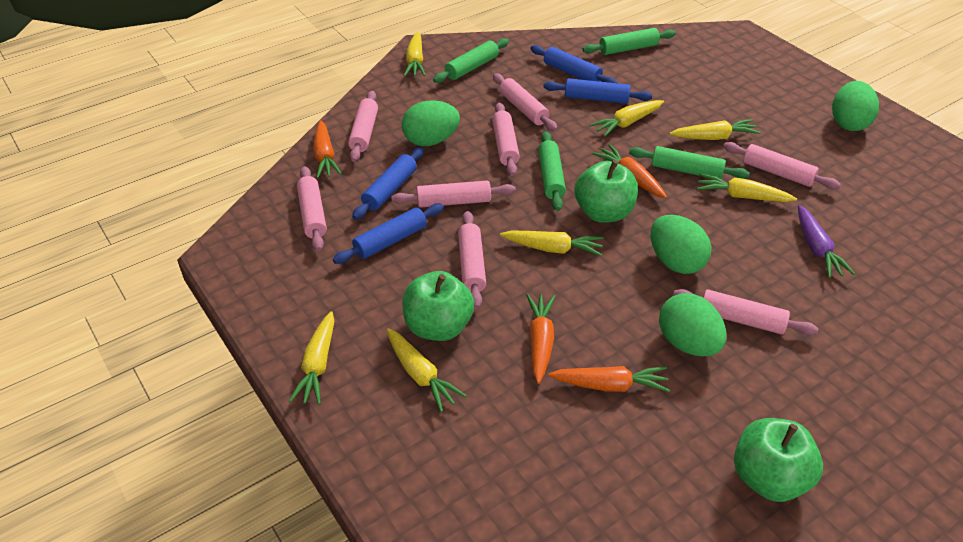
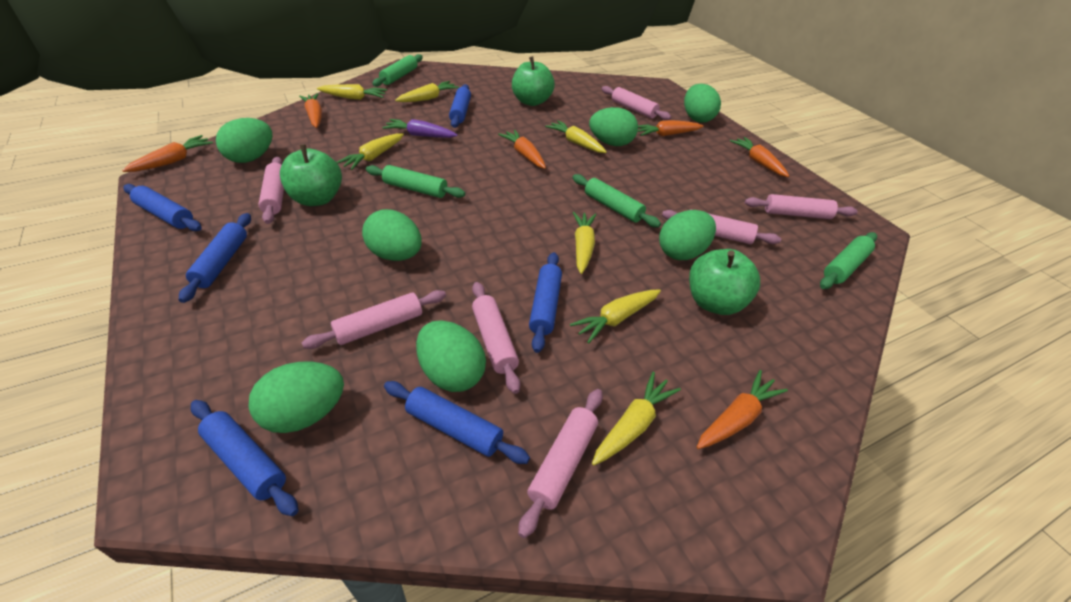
blue rolling pin: [333,203,444,264] [352,147,424,220] [530,45,617,83] [543,78,652,104] = 4 -> [123,184,202,231] [179,213,251,303] [191,400,299,516] [384,381,530,464] [449,84,471,128] [529,252,562,353] = 6
green egg: [402,100,460,146] [651,215,712,274] [659,293,727,357] [832,81,879,131] = 4 -> [216,118,273,163] [249,361,344,433] [362,209,422,261] [416,321,486,392] [589,107,638,146] [659,210,716,260] [684,84,721,123] = 7
orange carrot: [313,120,342,178] [526,294,555,384] [548,366,670,392] [592,144,667,198] = 4 -> [122,135,213,172] [299,93,322,128] [498,130,546,169] [637,120,703,137] [696,370,788,449] [730,137,789,177] = 6
pink rolling pin: [297,166,327,251] [348,91,378,162] [391,181,516,208] [458,211,486,309] [492,103,520,176] [493,73,558,131] [673,289,819,335] [723,142,841,189] = 8 -> [258,157,284,224] [302,290,446,349] [472,282,521,394] [518,389,603,538] [602,86,671,120] [662,209,781,244] [745,194,858,219] = 7

